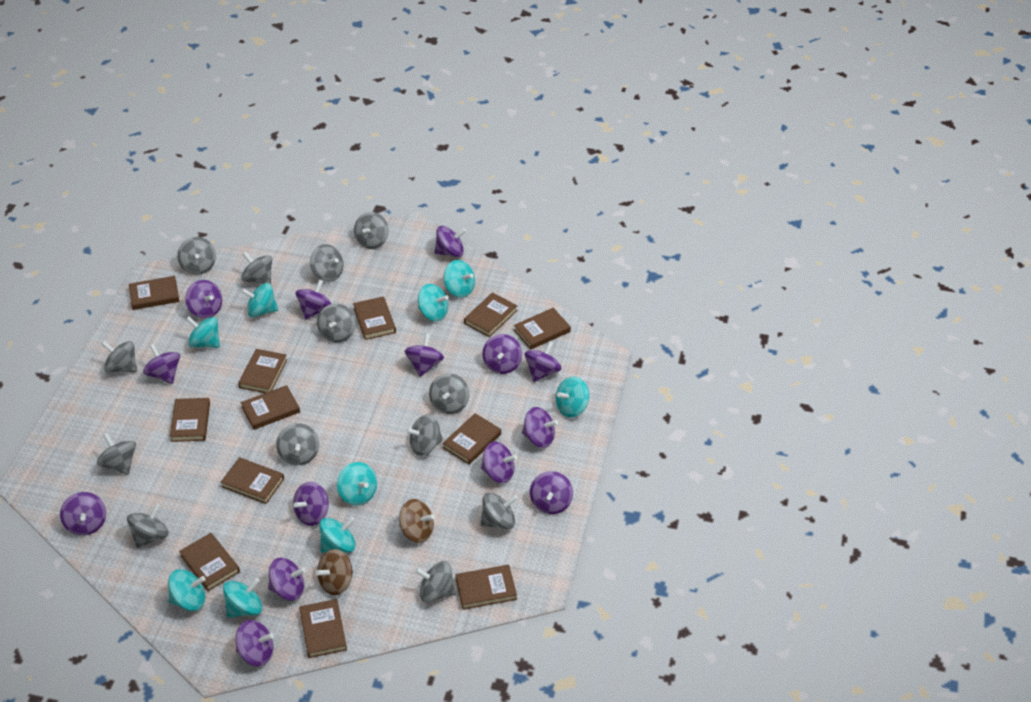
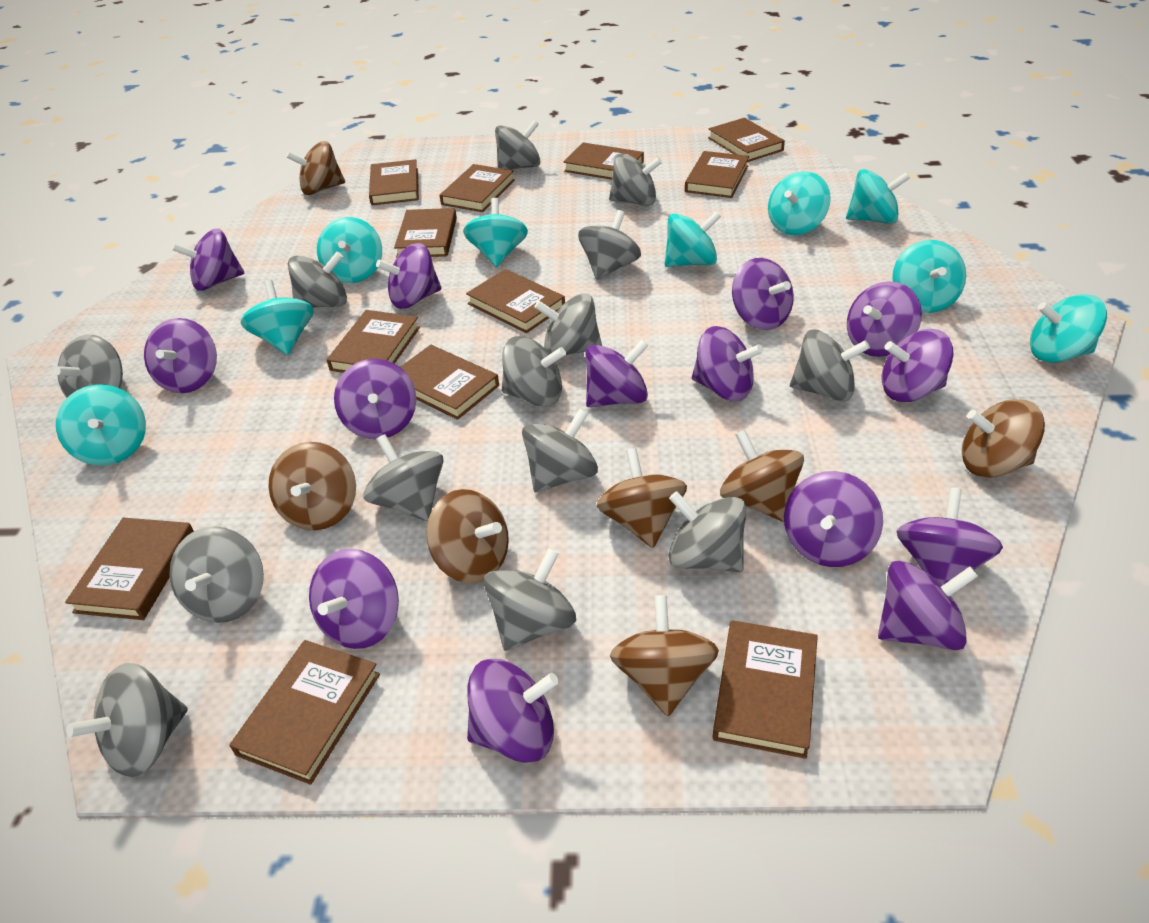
brown spinning top: [316,549,353,595] [399,499,435,543] = 2 -> [268,442,356,531] [286,141,345,195] [426,489,509,583] [596,448,687,548] [610,595,719,716] [720,430,804,522] [962,399,1045,478] = 7
grey spinning top: [97,433,136,475] [101,341,137,373] [127,504,169,548] [177,237,216,275] [241,251,272,284] [276,423,319,465] [310,244,344,282] [317,304,356,343] [354,212,389,249] [406,414,443,456] [415,561,456,603] [429,373,469,414] [481,492,518,529] = 13 -> [53,334,123,398] [66,663,188,777] [169,526,264,623] [288,252,347,308] [363,434,443,521] [484,548,576,651] [495,120,541,170] [502,336,566,407] [522,409,598,492] [534,293,602,356] [578,210,641,280] [609,153,662,206] [668,491,746,572] [790,330,870,401] = 14

